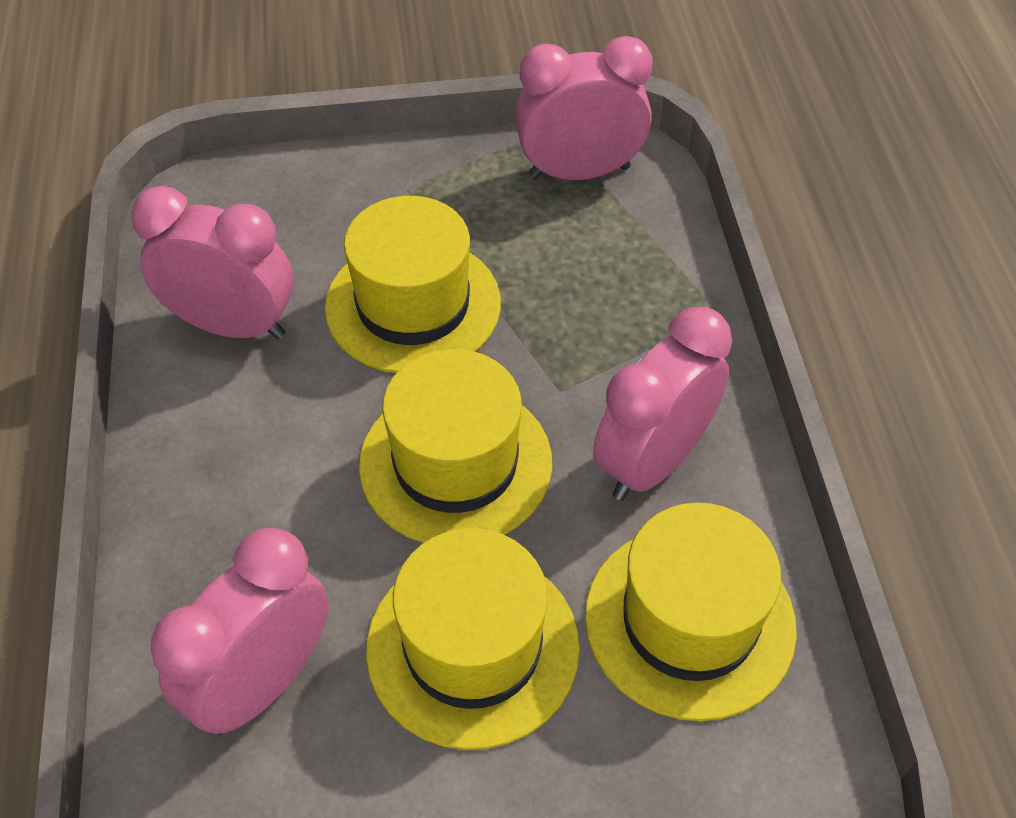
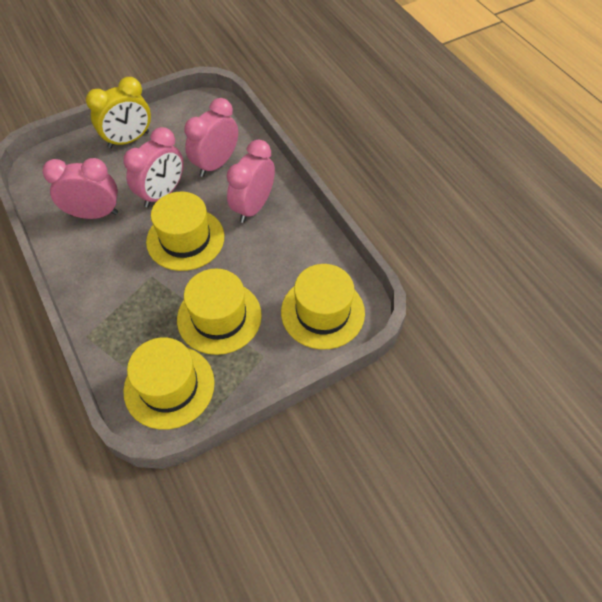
yellow clock: none = 0 -> [86,77,151,148] = 1

